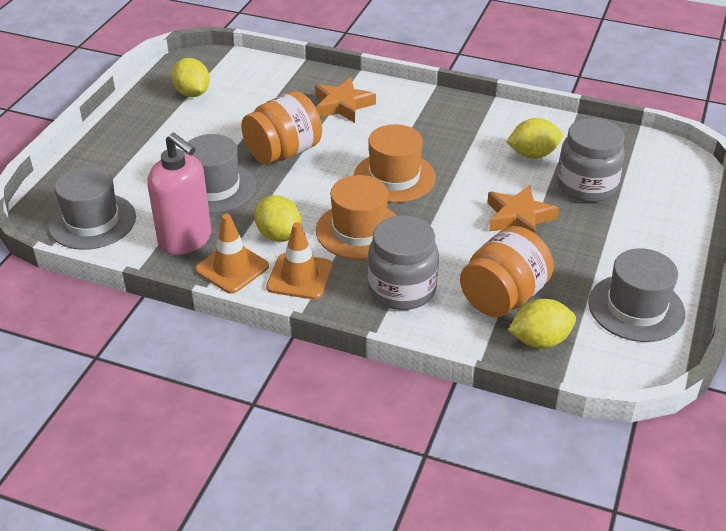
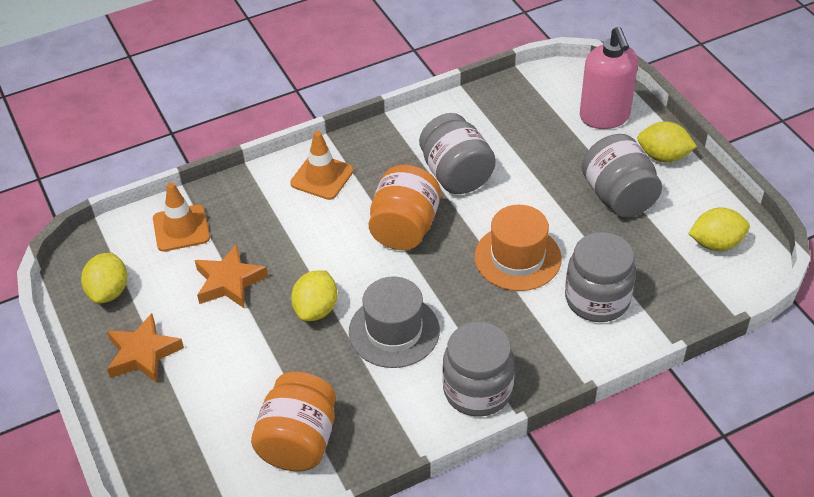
grey hat: [48,166,136,250] [182,134,256,214] [588,248,685,342] = 3 -> [349,277,440,368] = 1
grey jar: [368,215,439,310] [557,118,625,203] = 2 -> [419,113,496,194] [443,322,515,417] [565,232,636,322] [582,134,662,217] = 4
orange hat: [316,175,397,260] [354,124,436,203] = 2 -> [474,205,562,291] = 1

